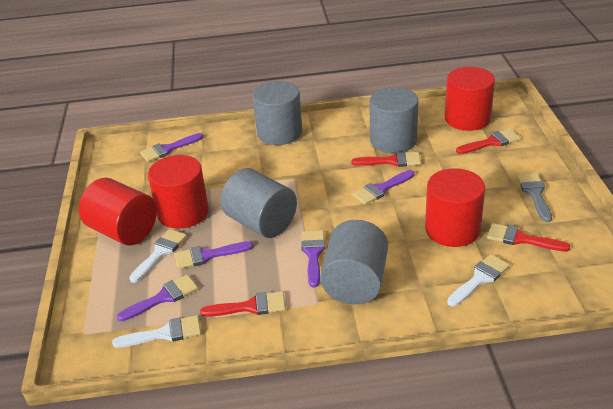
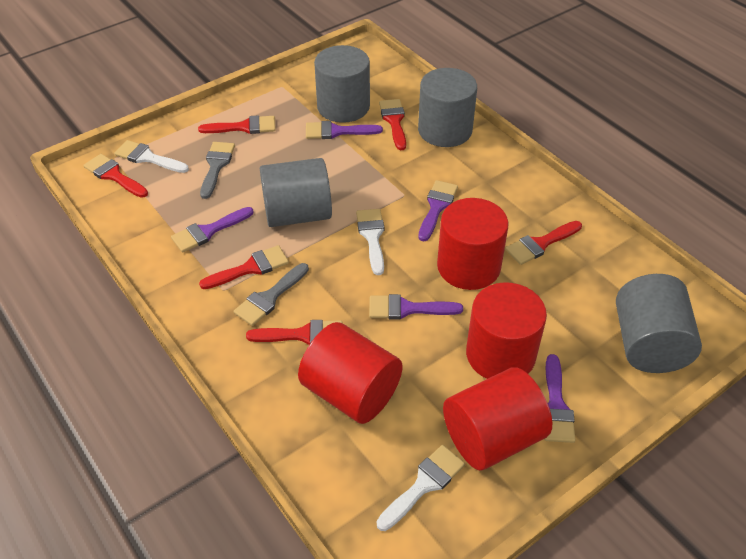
grey brush: [517,173,552,222] = 1 -> [200,142,235,199] [233,263,309,326] = 2
red brush: [200,291,286,317] [351,151,421,167] [456,129,521,154] [487,223,570,252] = 4 -> [83,154,148,198] [198,115,276,134] [199,245,289,289] [246,320,342,345] [379,99,406,150] [505,221,582,265] = 6

